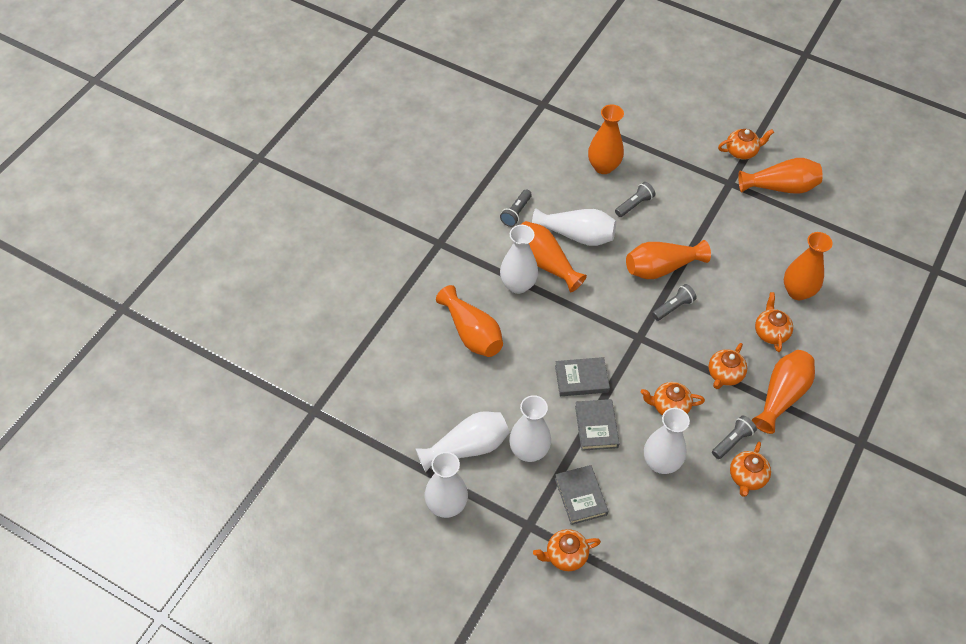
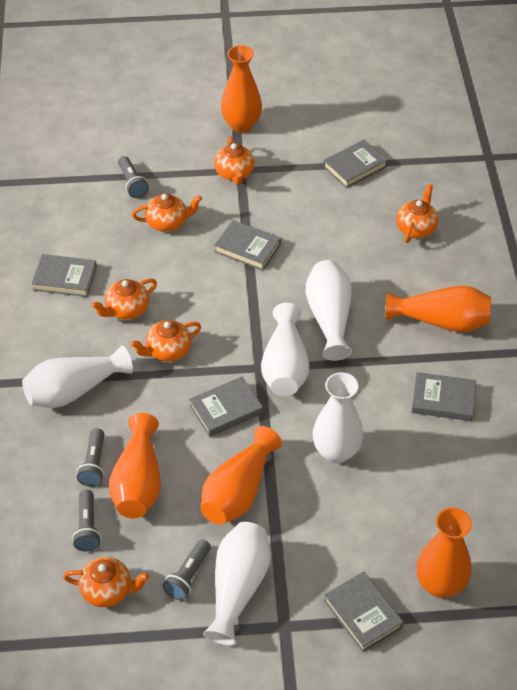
grey book: [555,357,610,396] [555,465,608,525] [575,399,620,451] = 3 -> [31,254,97,297] [189,377,263,437] [214,220,281,271] [323,140,388,188] [324,571,404,652] [411,372,476,421] = 6
orange vase: [436,285,503,357] [520,221,587,292] [588,104,624,174] [626,240,711,279] [738,158,823,194] [752,350,815,434] [784,232,833,300] = 7 -> [109,413,161,518] [201,426,282,524] [221,45,262,133] [386,285,491,332] [417,507,472,598] = 5
white vase: [415,412,509,472] [425,452,468,518] [500,225,538,294] [509,395,551,462] [532,208,616,246] [644,408,690,474] = 6 -> [22,345,133,408] [203,522,271,646] [261,303,309,396] [306,260,352,361] [313,372,363,463] = 5

